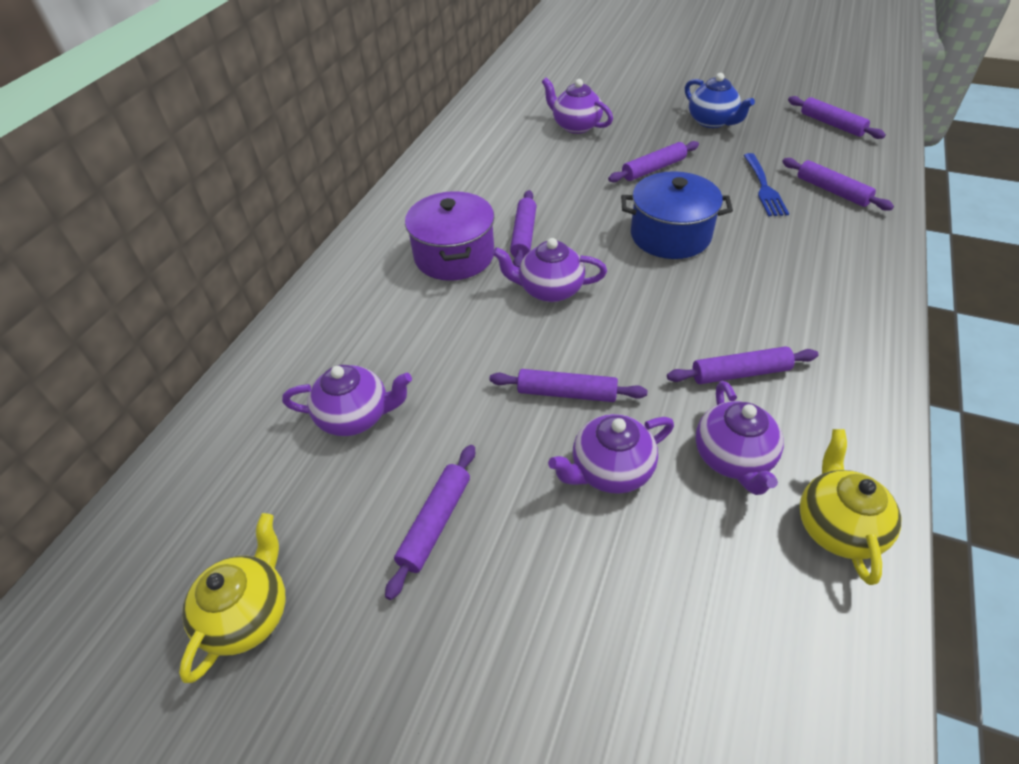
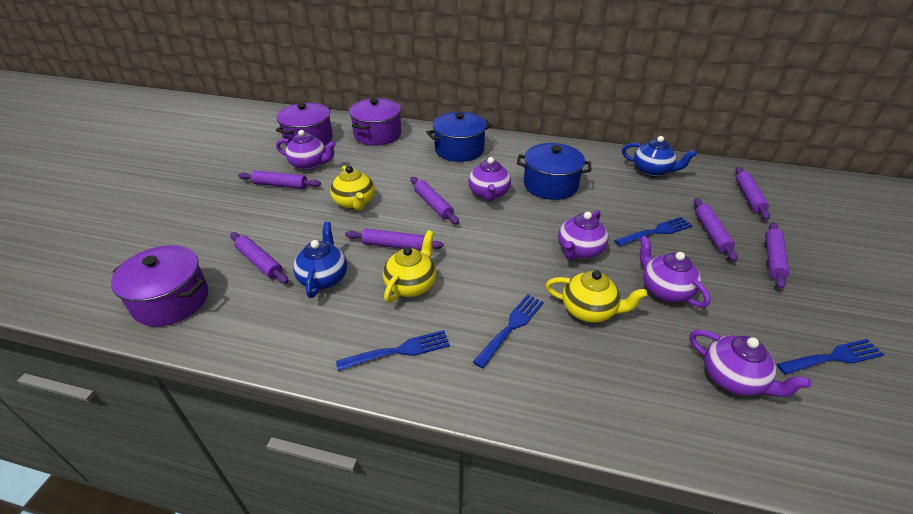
blue fork: [743,153,789,216] = 1 -> [336,330,450,371] [473,294,544,368] [614,217,693,246] [777,339,884,374] = 4
blue pot: [621,171,733,259] = 1 -> [426,112,492,162] [517,143,591,200] = 2
blue teapot: [685,73,755,128] = 1 -> [293,222,347,298] [622,136,697,177] = 2
purple pot: [405,191,494,281] = 1 -> [111,245,208,327] [276,103,333,146] [349,98,401,146] = 3
yellow teapot: [179,513,285,683] [800,429,901,585] = 2 -> [330,166,375,210] [383,230,436,303] [545,270,648,323] = 3

